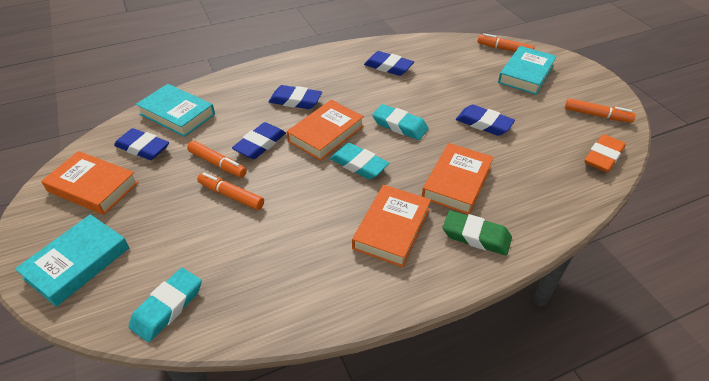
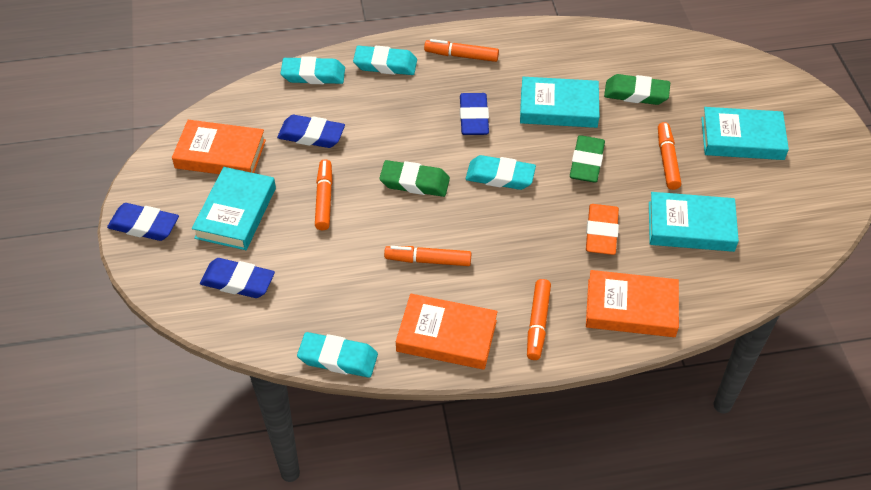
blue eraser: [114,128,169,160] [232,122,286,159] [269,85,322,109] [364,51,414,76] [456,105,515,136] = 5 -> [107,203,179,241] [200,258,275,298] [277,115,345,148] [460,93,489,135] = 4
green eraser: [443,210,512,255] = 1 -> [379,160,450,197] [570,135,605,183] [604,74,670,105] = 3
orange book: [41,151,138,215] [286,100,364,161] [352,185,431,267] [422,143,494,215] = 4 -> [172,120,266,174] [396,294,498,370] [586,270,679,337] = 3
orange marker: [187,141,247,178] [197,172,264,210] [477,33,535,52] [565,98,636,123] = 4 -> [315,159,333,230] [384,246,471,266] [424,39,499,62] [527,279,551,360] [658,122,681,190] = 5
turquoise book: [15,214,129,307] [136,84,215,137] [498,46,557,95] = 3 -> [192,167,276,250] [520,77,599,128] [649,192,739,252] [701,107,789,160] = 4
turquoise eraser: [129,268,202,342] [330,143,389,179] [372,104,429,140] = 3 -> [281,56,345,84] [297,332,378,377] [353,46,417,75] [465,155,536,190] = 4

